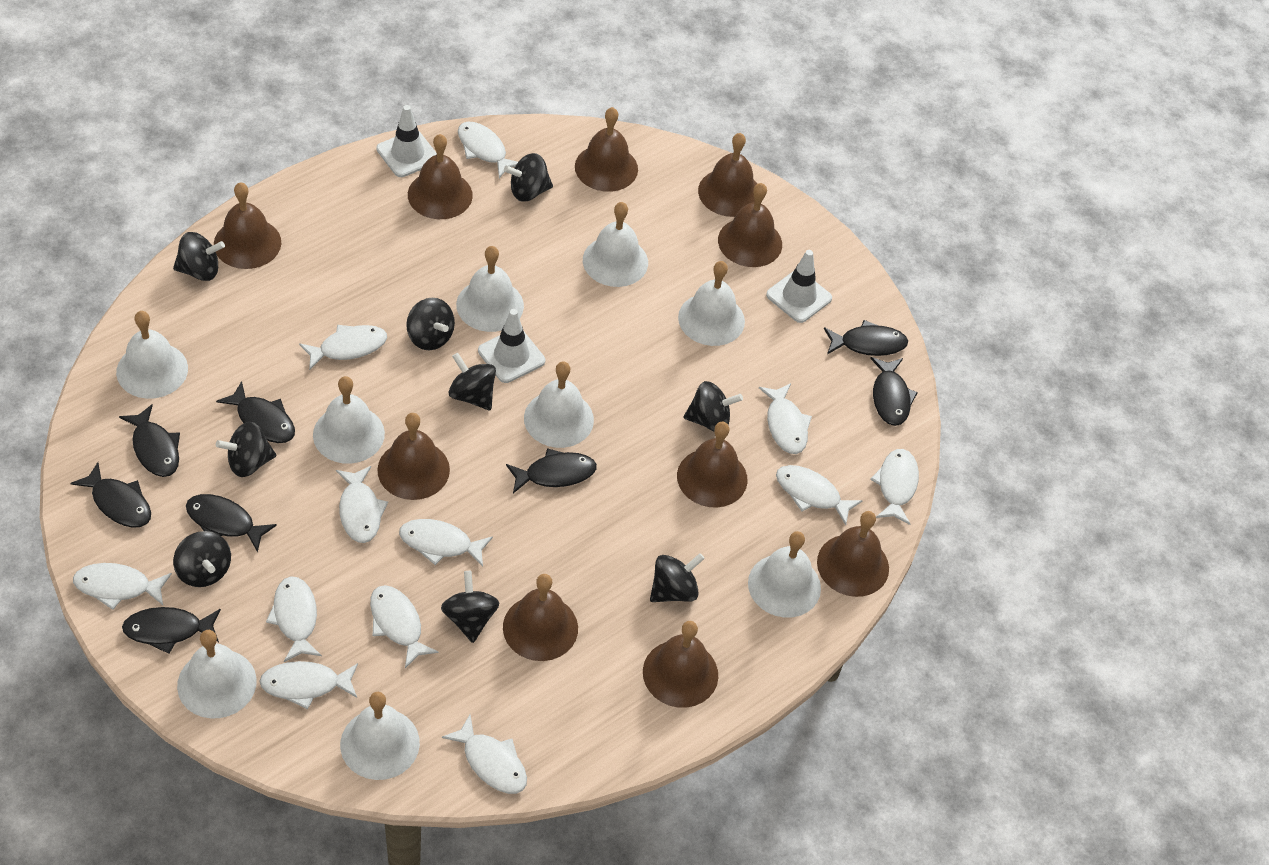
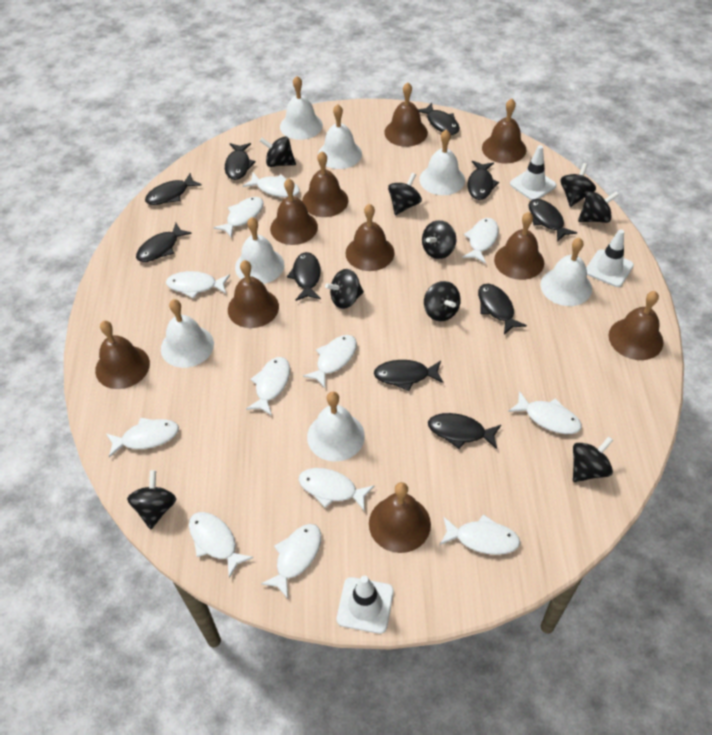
black fish: [70,462,151,528] [119,404,180,477] [122,607,221,654] [186,494,277,552] [216,381,295,443] [506,448,597,493] [824,320,908,356] [870,357,918,426] = 8 -> [136,223,192,262] [145,173,202,205] [225,143,256,180] [287,252,321,301] [374,360,443,391] [418,103,460,135] [428,413,501,449] [468,161,499,200] [478,284,527,334] [529,199,577,242] = 10
white bell: [116,311,188,399] [177,630,257,719] [313,376,385,464] [340,692,420,780] [456,246,524,332] [524,361,594,448] [583,202,648,287] [678,261,745,346] [748,531,821,617] = 9 -> [161,299,214,368] [235,217,284,284] [280,76,323,140] [307,392,365,461] [318,104,362,169] [419,129,465,195] [540,238,592,306] = 7

